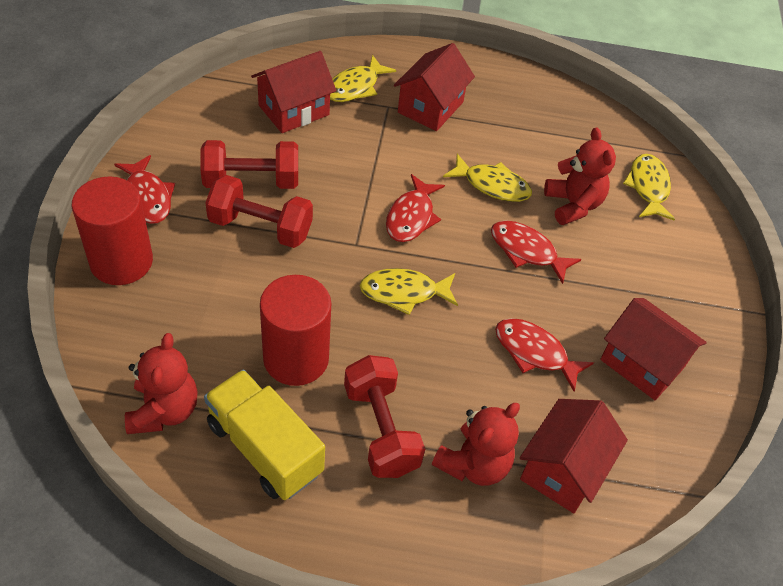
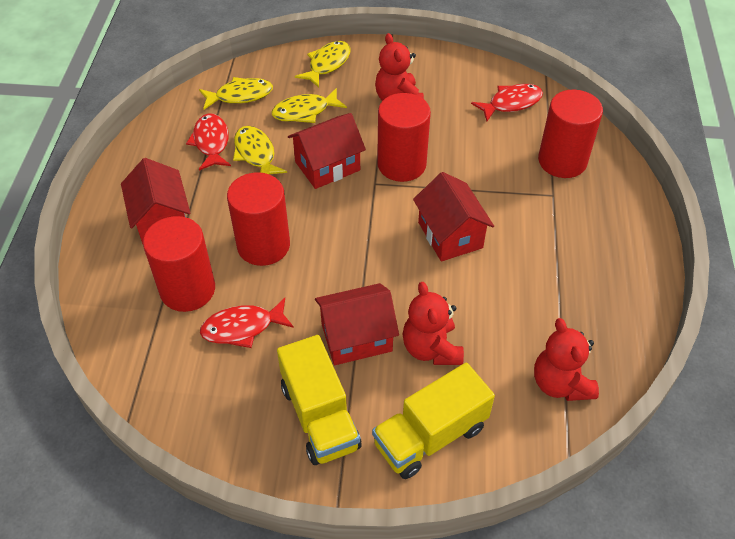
red cylinder: [72,176,153,285] [260,275,331,386] = 2 -> [143,216,215,312] [227,172,290,266] [377,93,431,182] [538,90,603,178] = 4
red dumbbell: [200,140,298,189] [205,175,313,248] [344,355,425,478] = 3 -> none = 0
red fish: [114,155,175,224] [386,174,445,242] [491,221,581,284] [495,318,594,392] = 4 -> [186,113,231,170] [200,298,294,348] [471,84,543,121] = 3
yellow truck: [204,370,325,500] = 1 -> [277,335,362,465] [372,363,495,479] = 2

